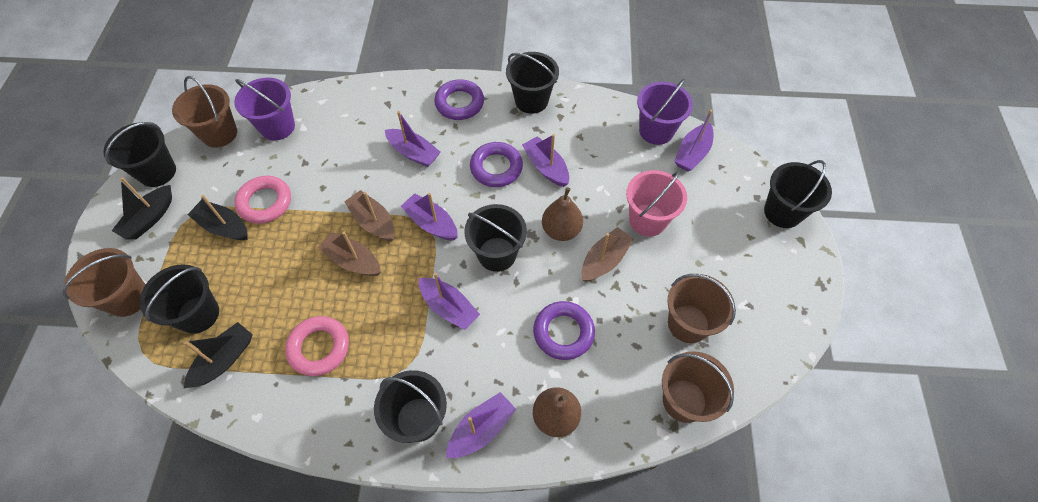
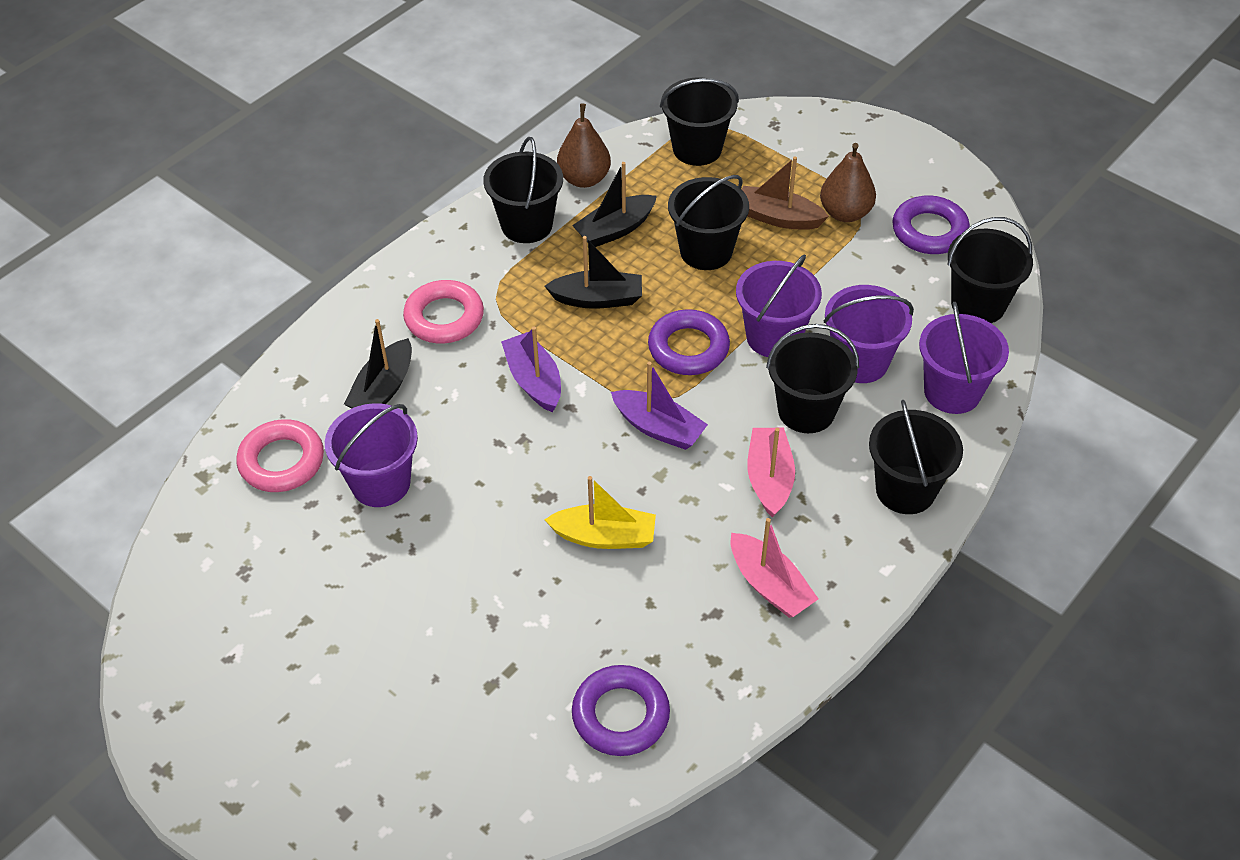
brown boat: [318,232,381,276] [344,190,395,241] [581,227,634,282] = 3 -> [742,156,829,230] = 1
brown bucket: [62,248,146,317] [172,76,237,148] [662,351,734,423] [667,274,736,343] = 4 -> none = 0
pink boat: none = 0 -> [731,518,818,618] [747,428,795,518] = 2
pink bucket: [626,170,687,236] = 1 -> none = 0
purple boat: [385,111,441,167] [401,193,458,241] [419,273,480,330] [446,392,516,458] [522,134,569,187] [674,110,713,171] = 6 -> [501,327,561,412] [611,362,708,450] = 2
purple bucket: [234,78,295,141] [637,78,693,145] = 2 -> [325,403,418,507] [736,254,822,357] [824,285,914,383] [919,302,1009,414] = 4
yellow boat: none = 0 -> [544,476,656,549] = 1

